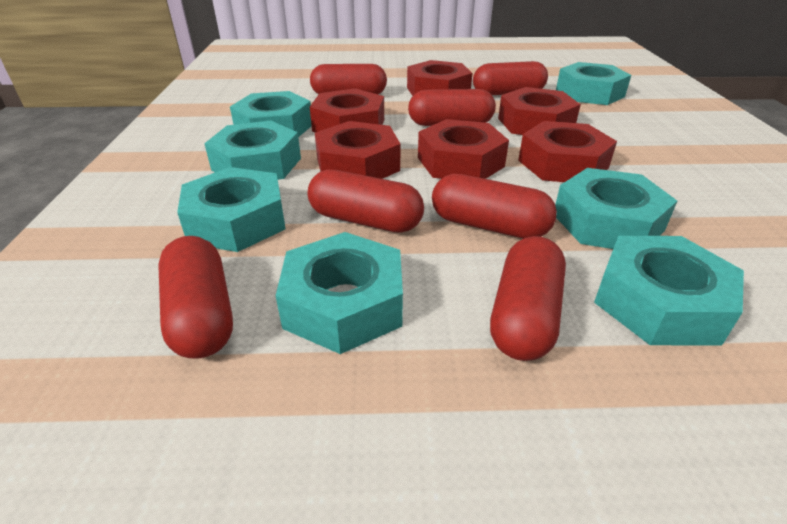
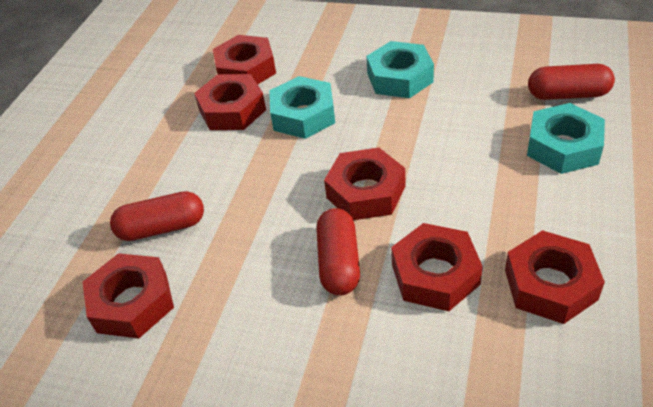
red capsule: [158,236,233,359] [308,170,424,233] [310,64,387,94] [408,89,496,126] [432,174,557,239] [473,61,548,95] [490,236,566,361] = 7 -> [110,191,204,241] [316,208,360,295] [528,64,615,100] = 3
turquoise nut: [177,167,286,252] [204,121,301,180] [230,91,312,137] [276,232,403,354] [555,168,677,249] [556,62,631,105] [594,236,744,346] = 7 -> [269,76,335,139] [366,41,434,98] [527,103,605,174] = 3

